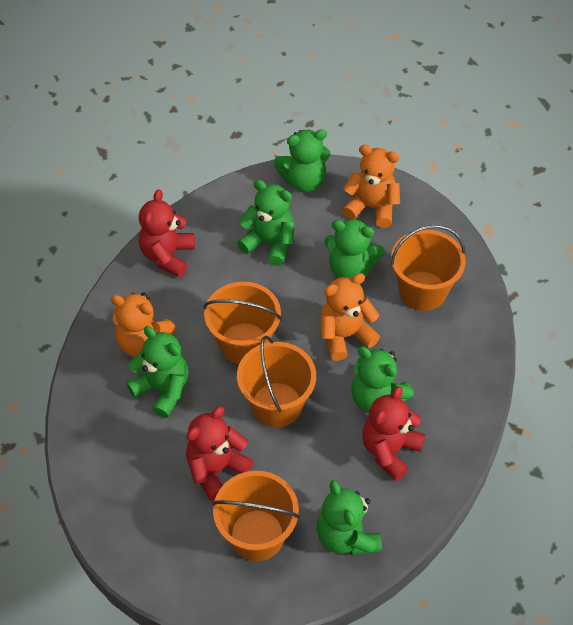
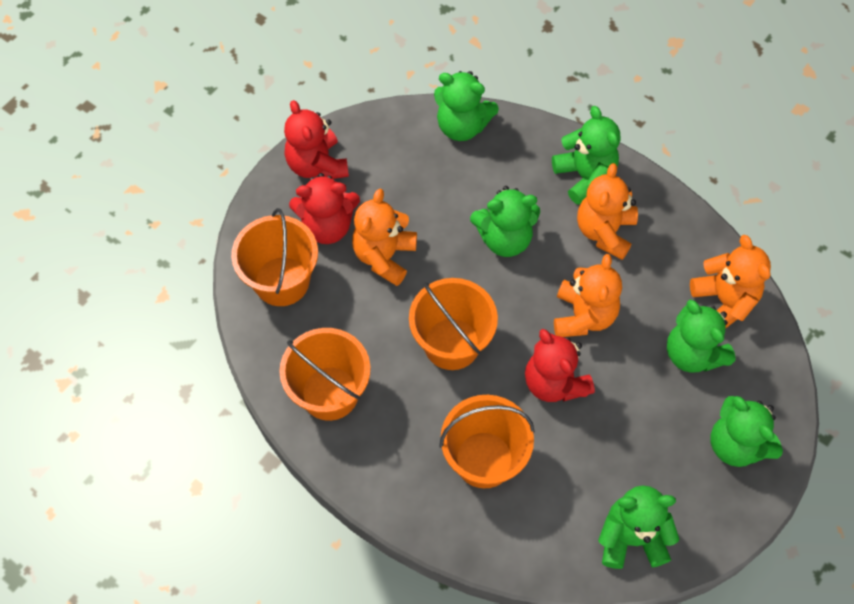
orange teddy bear: [110,293,177,357] [320,273,380,361] [342,145,400,228] = 3 -> [352,189,417,286] [554,254,622,337] [577,163,638,260] [690,235,771,329] = 4

